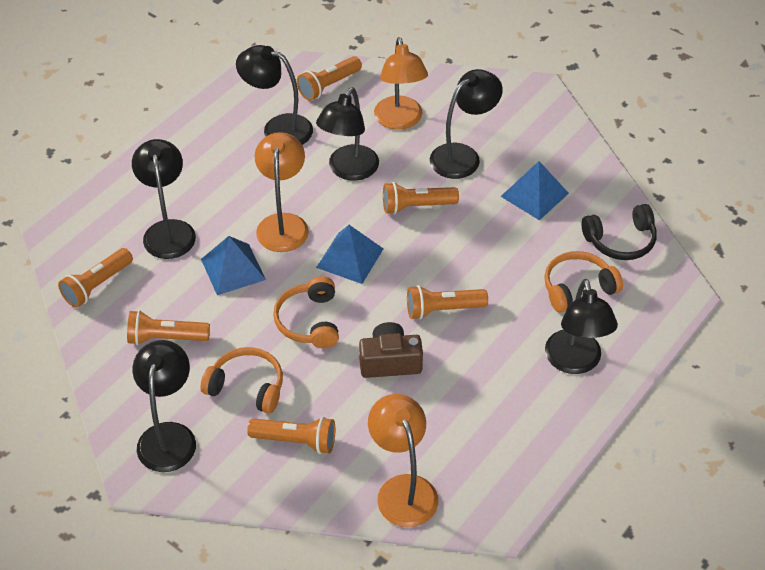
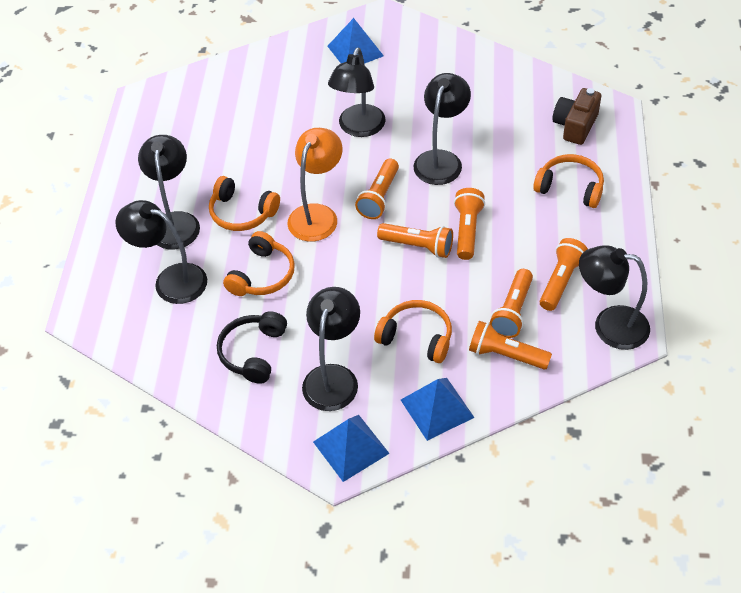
orange headphones: [200,347,283,414] [273,276,339,348] [544,251,623,312] = 3 -> [209,176,280,231] [223,231,295,296] [374,300,452,363] [533,154,604,208] = 4
orange lamp: [255,132,309,252] [368,394,438,527] [374,37,428,130] = 3 -> [287,128,342,242] = 1

